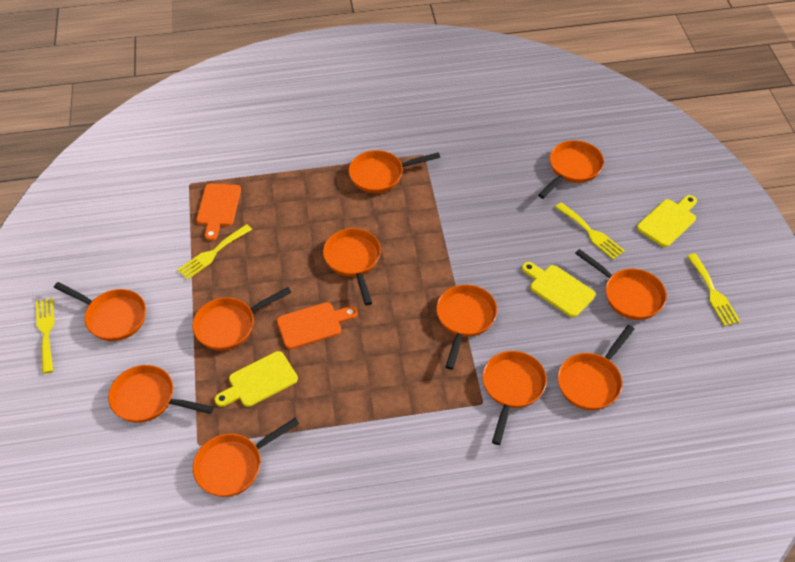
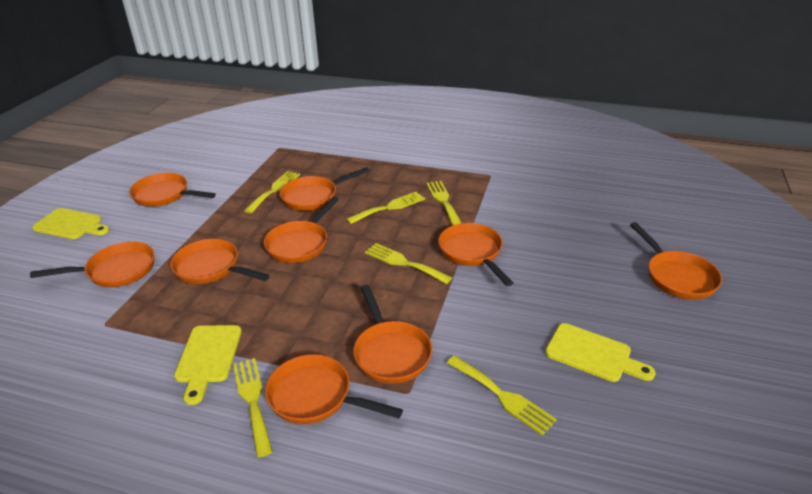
orange cutting board: [196,183,241,241] [277,302,358,349] = 2 -> none = 0
orange pan: [54,282,146,341] [108,365,214,423] [192,287,291,351] [193,417,299,497] [323,228,381,305] [349,150,440,193] [436,284,497,370] [482,351,547,445] [538,140,604,199] [558,325,635,410] [575,249,667,320] = 11 -> [30,242,155,287] [129,173,216,207] [170,239,270,284] [264,196,339,263] [265,354,403,424] [280,167,370,211] [353,285,432,384] [438,223,513,286] [630,222,722,300] = 9
yellow fork: [36,298,55,374] [177,224,252,280] [555,202,625,260] [687,253,741,326] = 4 -> [233,358,273,457] [244,171,300,213] [346,192,425,224] [365,243,452,284] [426,181,461,226] [447,355,557,436] = 6

